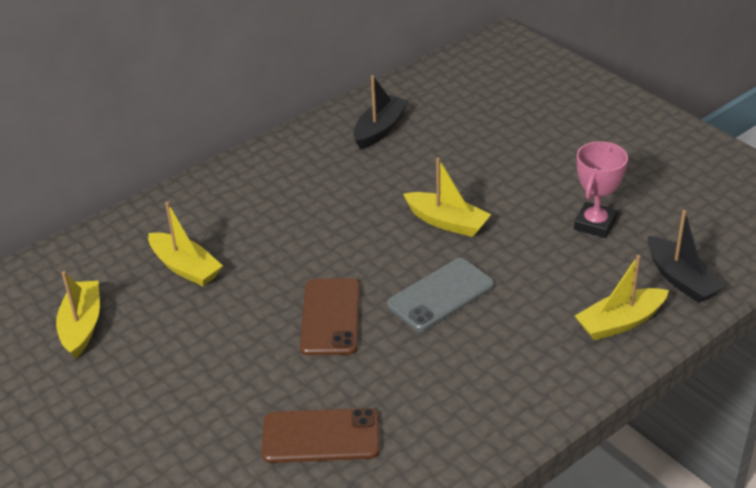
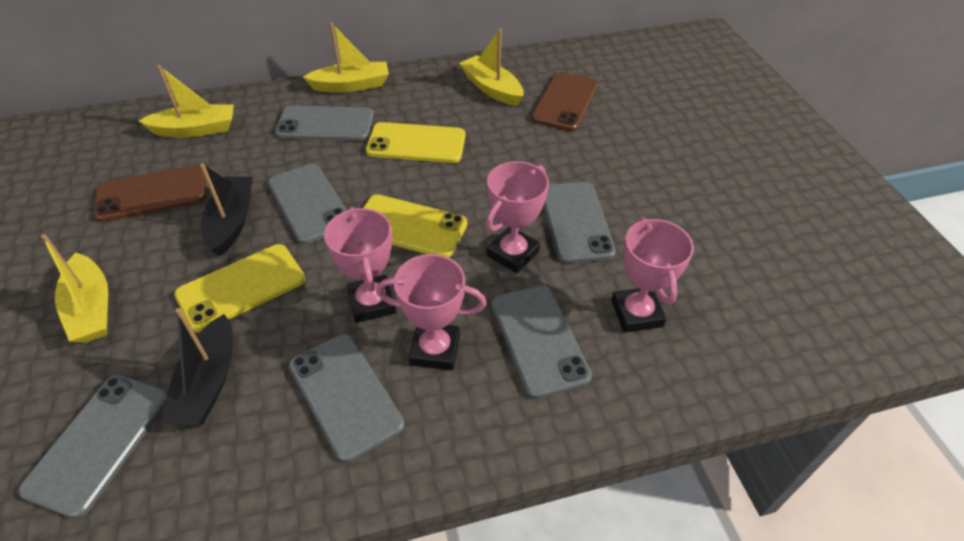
grey phone: [387,258,494,332] = 1 -> [18,375,168,519] [268,164,347,244] [275,105,374,141] [289,334,404,462] [492,285,592,399] [544,182,616,263] = 6
pink trophy: [574,141,628,238] = 1 -> [324,207,396,323] [376,254,487,370] [486,161,549,274] [611,217,694,333] = 4
yellow phone: none = 0 -> [174,244,305,333] [363,194,467,258] [366,122,466,163] = 3

